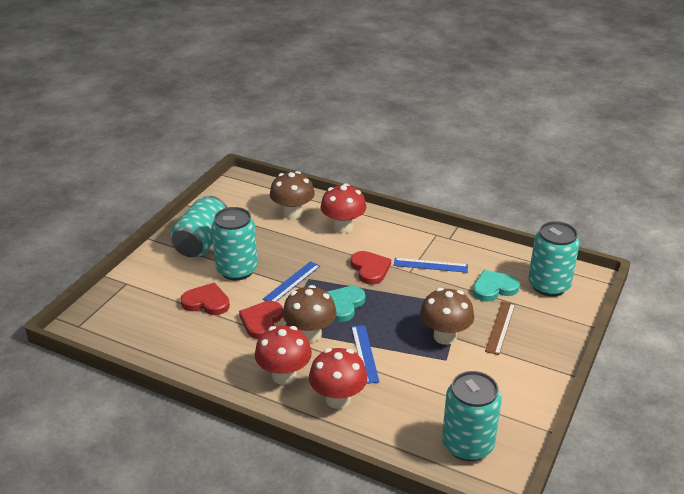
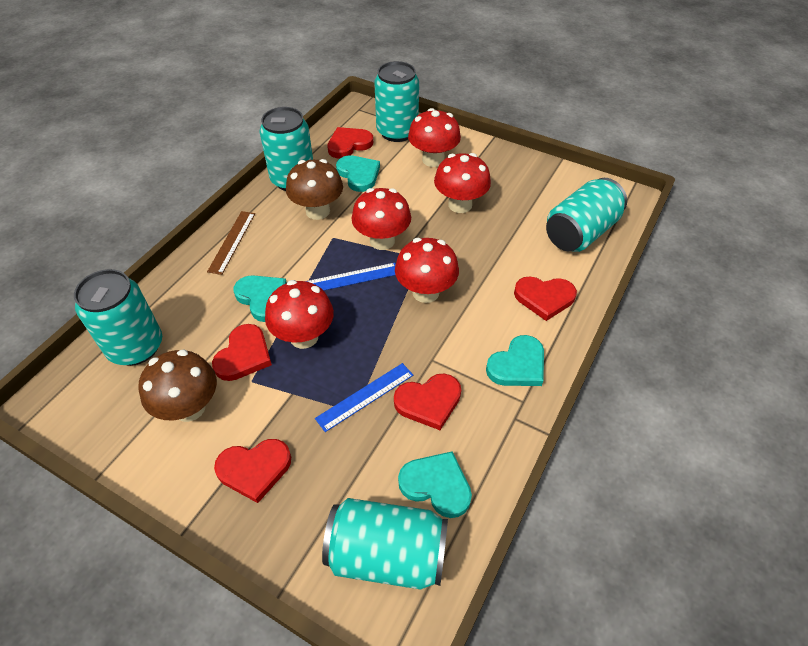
blue ruler: [263,261,320,302] [351,325,380,384] [394,258,468,273] = 3 -> [306,263,396,291] [315,363,413,432] = 2
brown mushroom: [270,171,315,219] [283,285,337,343] [420,288,474,345] = 3 -> [138,350,217,422] [286,159,343,220] = 2
red heart: [180,283,230,315] [239,301,283,339] [351,251,391,285] = 3 -> [212,324,272,381] [214,439,291,503] [327,127,373,159] [394,374,461,430] [514,277,577,321] = 5
red mushroom: [255,326,312,385] [309,348,368,409] [320,184,366,233] = 3 -> [265,280,334,349] [352,188,411,250] [395,238,459,303] [408,108,461,167] [434,153,491,213] = 5
turquoise can: [171,196,228,257] [212,207,258,281] [442,371,502,461] [528,221,580,296] = 4 -> [74,269,162,366] [260,107,313,191] [322,498,448,590] [374,61,419,142] [546,178,627,252] = 5
turquoise heart: [327,286,365,322] [473,270,520,302] = 2 -> [233,275,287,322] [336,155,380,192] [398,451,472,518] [486,335,544,386] = 4

